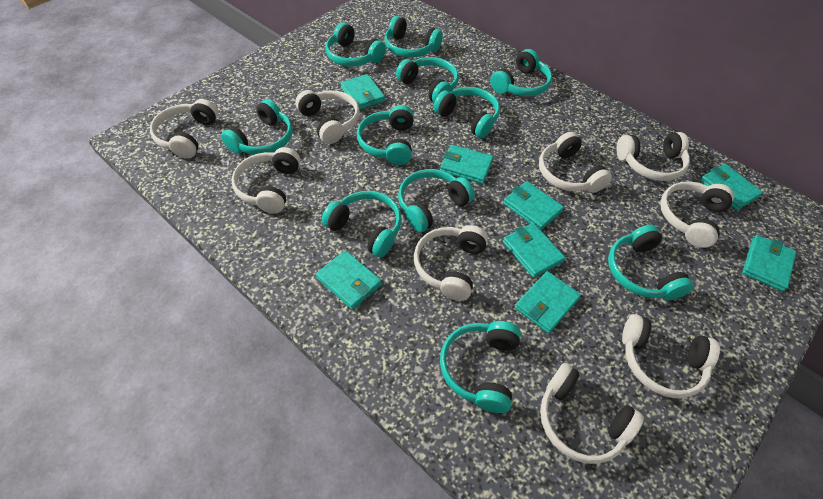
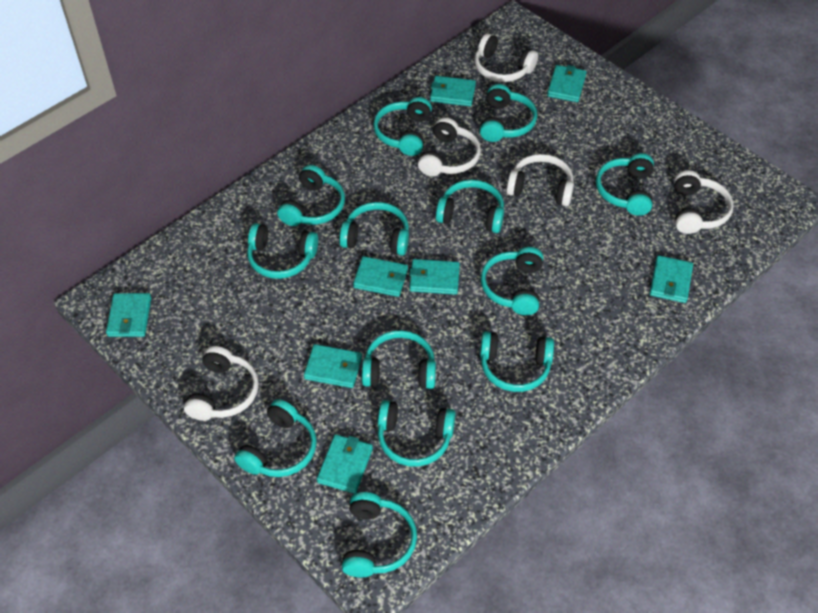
turquoise headphones: [221,99,293,155] [322,191,402,257] [325,22,386,66] [357,105,414,165] [385,16,443,58] [396,57,459,102] [398,169,475,233] [433,87,500,138] [440,321,521,413] [490,49,552,96] [608,224,694,300] = 11 -> [234,399,317,477] [247,223,318,279] [277,165,345,226] [339,202,409,256] [342,492,417,577] [362,330,436,389] [373,97,432,156] [378,400,455,467] [436,180,504,233] [480,84,537,142] [480,331,554,392] [481,247,543,315] [596,153,654,216] = 13
white headphones: [150,99,218,159] [231,147,300,214] [295,90,360,144] [414,225,488,301] [539,132,612,193] [540,363,644,464] [616,132,690,181] [622,314,720,398] [660,182,734,248] = 9 -> [184,346,259,421] [418,117,481,176] [475,33,538,82] [506,154,574,206] [674,170,734,234] = 5

